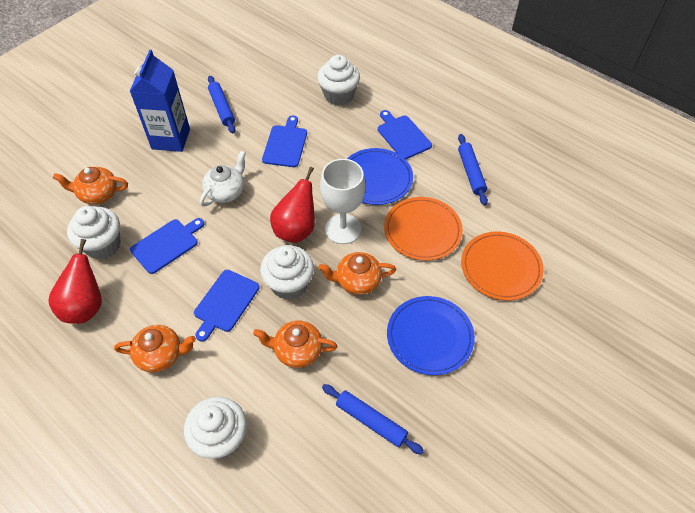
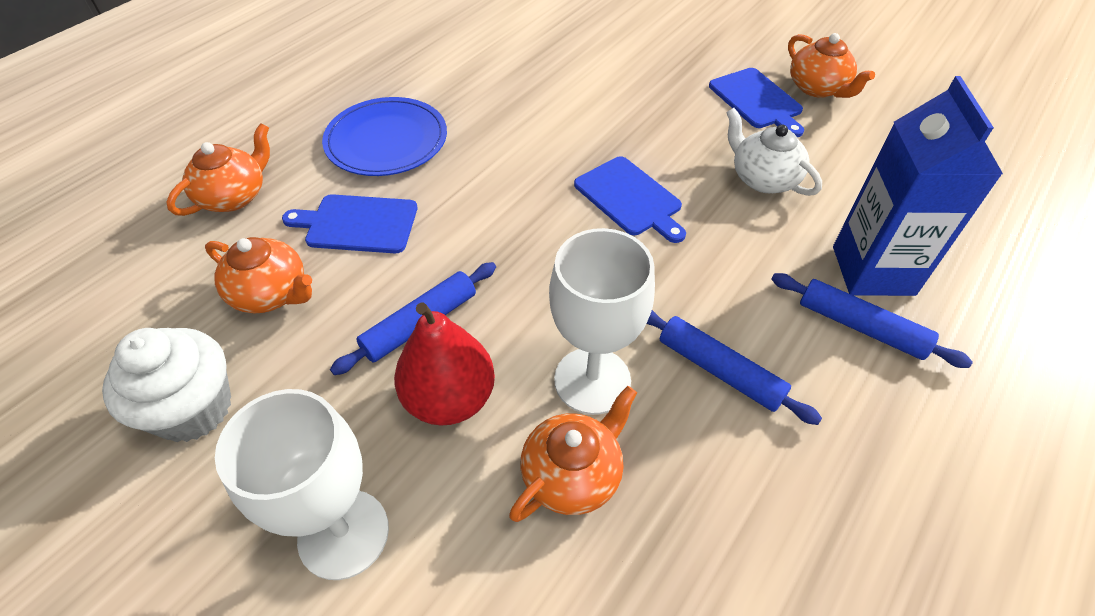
blue cutting board: [130,218,204,274] [194,270,260,342] [262,115,307,167] [378,110,432,159] = 4 -> [282,194,417,253] [574,156,686,243] [709,68,804,137] = 3
blue plate: [347,148,413,205] [387,296,475,375] = 2 -> [322,97,447,176] = 1
orange plate: [384,197,463,261] [461,232,544,301] = 2 -> none = 0
red pear: [48,239,102,324] [270,167,315,243] = 2 -> [394,302,495,426] = 1
white cupcake: [67,206,121,259] [184,397,247,459] [260,245,314,300] [317,55,360,106] = 4 -> [102,328,231,442] = 1
white goblet: [320,159,365,244] = 1 -> [215,389,389,580] [549,228,655,415] = 2

